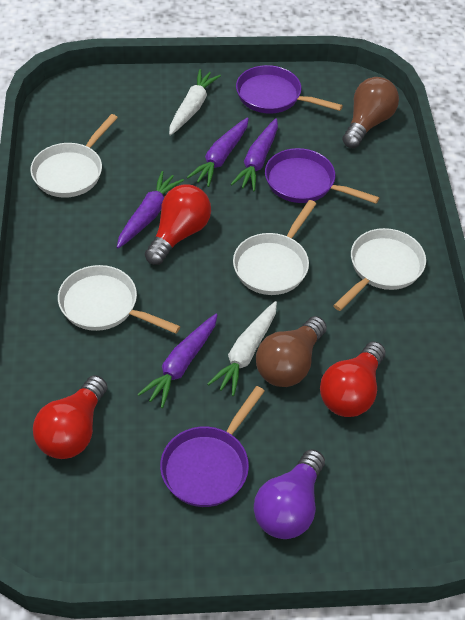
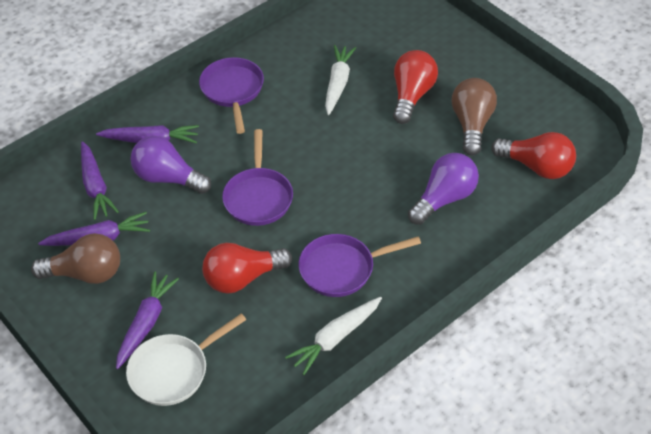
purple light bulb: [254,449,325,539] = 1 -> [131,136,211,194] [408,153,479,225] = 2
white pan: [30,114,118,198] [58,265,180,334] [233,200,316,295] [333,228,426,311] = 4 -> [126,313,246,406] = 1

